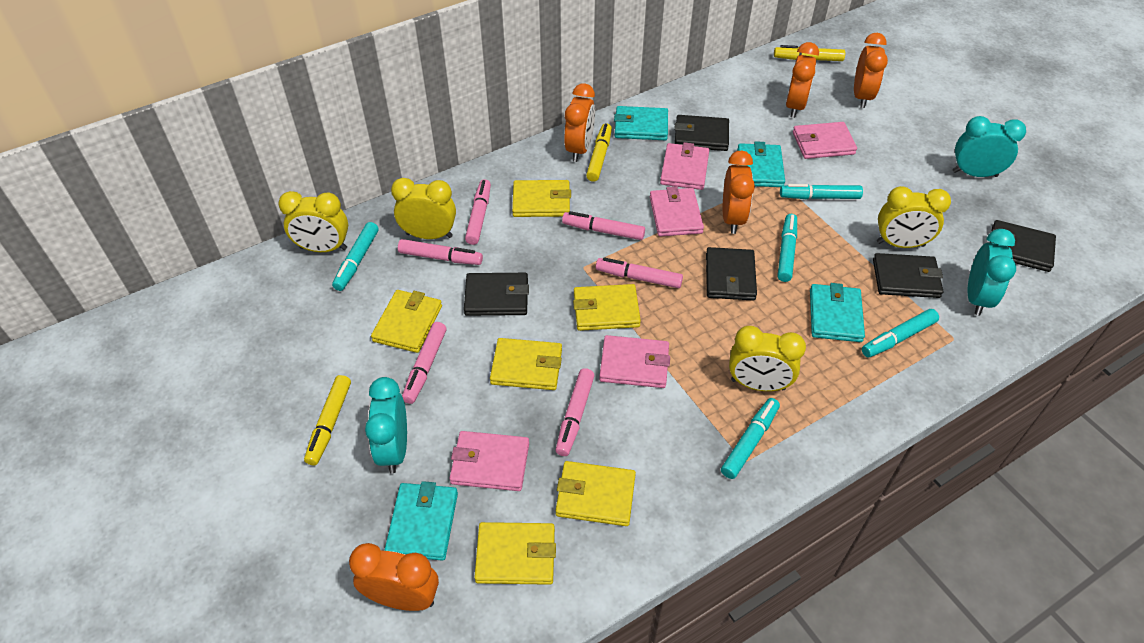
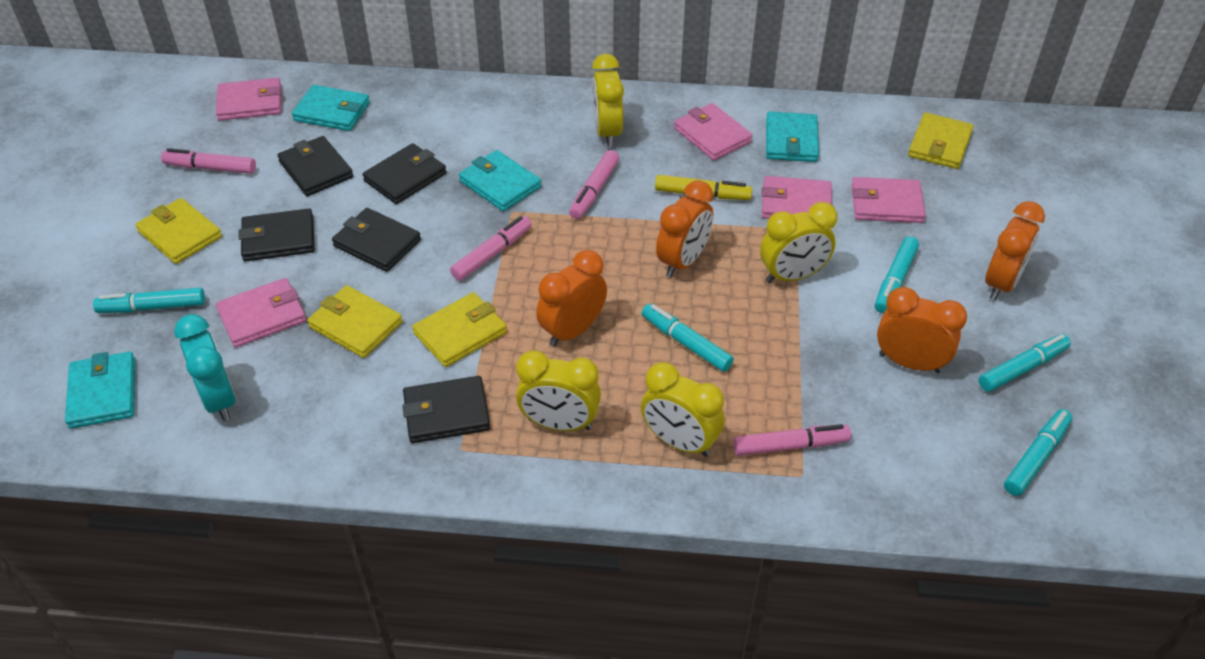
orange clock: [349,543,439,611] [564,83,595,162] [723,151,755,234] [786,42,819,118] [854,33,888,108] = 5 -> [536,250,607,347] [656,180,713,278] [877,287,967,373] [985,201,1045,300] = 4
pink marker: [398,239,483,265] [402,322,447,404] [465,179,491,245] [556,368,595,456] [562,211,645,240] [596,257,683,288] = 6 -> [161,148,256,174] [450,216,532,281] [569,150,619,219] [733,424,851,456] = 4
turquoise clock: [365,377,407,473] [952,116,1026,177] [968,229,1016,316] = 3 -> [174,314,236,421] = 1
yellow marker: [304,375,351,465] [586,123,612,182] [774,45,845,61] = 3 -> [655,175,752,200] = 1
yellow wallet: [371,290,442,353] [474,522,556,585] [490,338,562,390] [512,180,571,217] [555,461,636,526] [573,284,641,331] = 6 -> [135,198,222,264] [307,285,403,358] [412,292,507,367] [908,112,973,169] = 4

